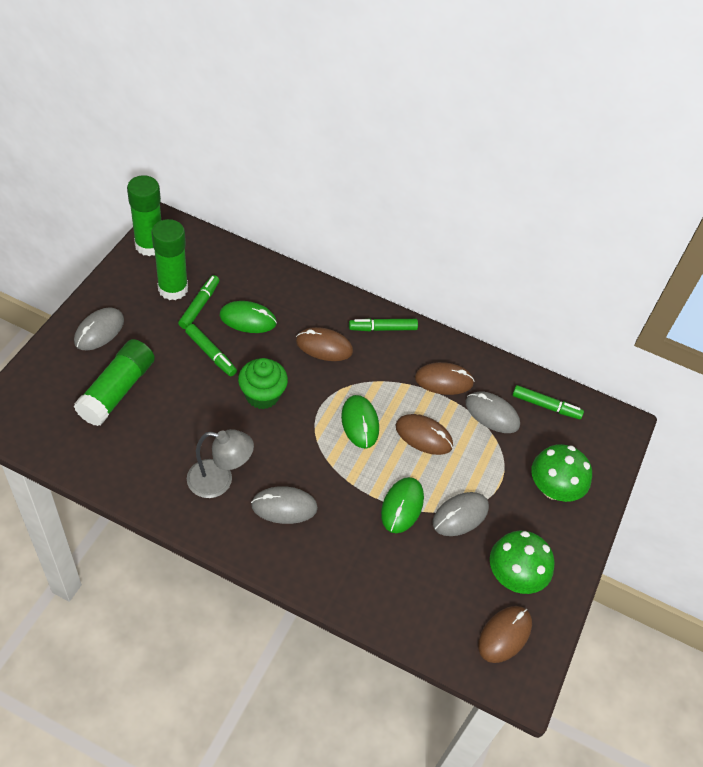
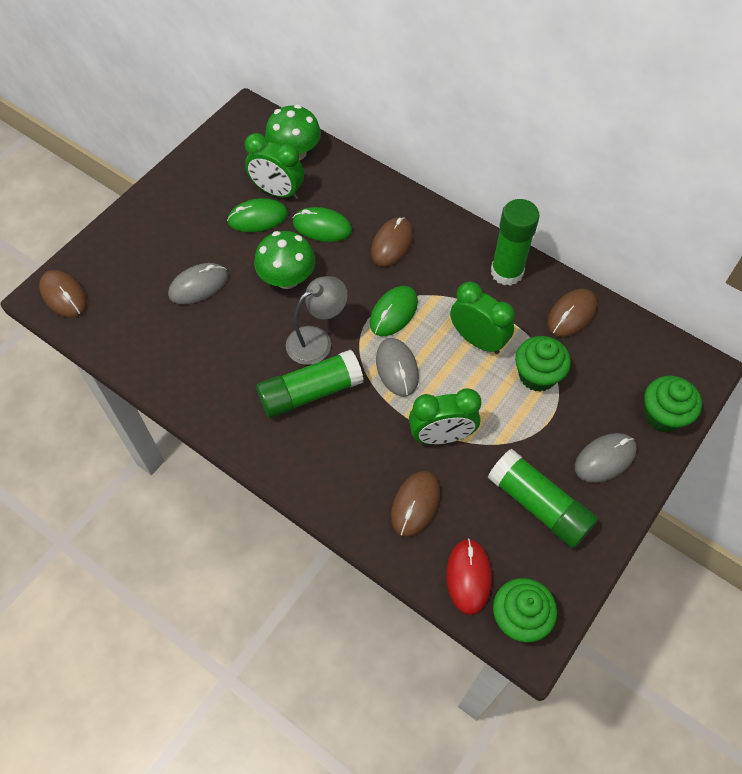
green clock: none = 0 -> [245,133,304,200] [409,388,481,444] [450,282,515,354] = 3
green cupcake: [238,358,288,409] = 1 -> [493,578,557,642] [515,336,571,392] [644,376,702,432] = 3
green marker: [178,275,219,329] [185,324,237,377] [349,318,418,331] [512,385,584,420] = 4 -> none = 0
grey mouse: [74,307,124,350] [251,486,318,524] [432,492,489,536] [465,391,520,433] = 4 -> [168,263,228,304] [376,338,419,397] [575,433,637,483] = 3
red mouse: none = 0 -> [446,538,492,615] = 1

